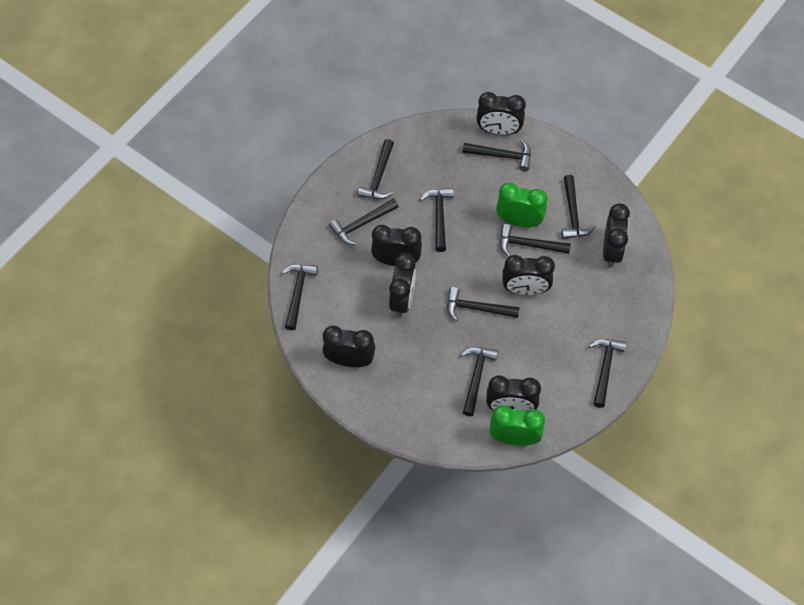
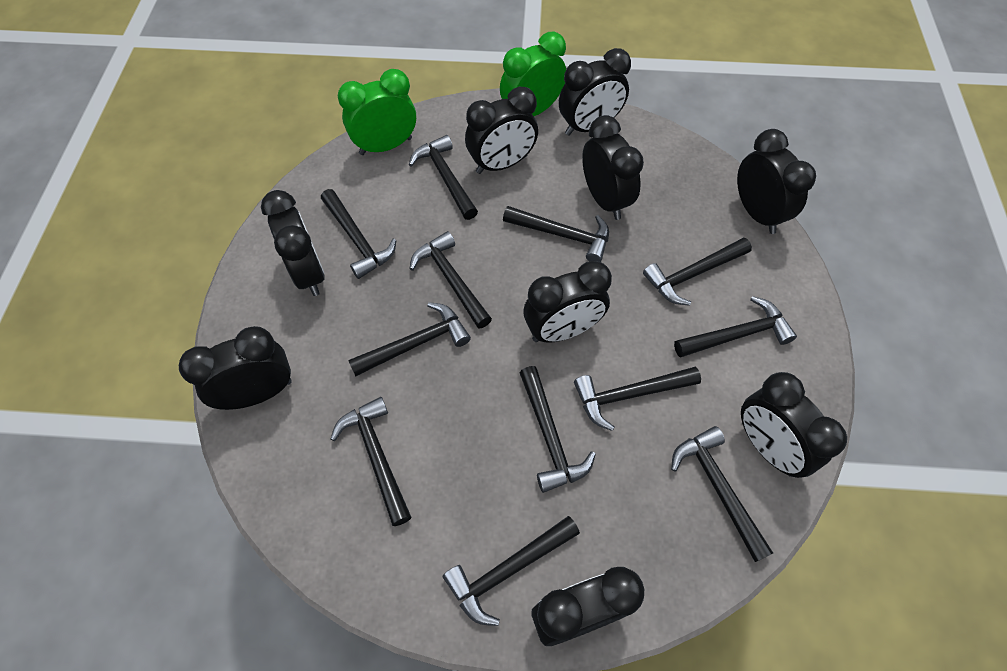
black clock: [322,326,375,367] [371,225,422,266] [389,253,416,317] [476,92,526,135] [486,375,541,411] [502,255,555,295] [603,203,630,268] = 7 -> [179,326,292,410] [261,190,325,296] [465,87,538,174] [524,261,612,343] [532,567,644,646] [559,48,631,136] [582,115,644,220] [737,129,816,234] [741,372,847,478] = 9
black hammer: [282,264,318,330] [329,198,399,245] [358,139,394,199] [420,188,454,252] [447,287,520,322] [461,347,498,416] [463,140,531,171] [500,224,571,257] [561,175,595,239] [589,339,626,408] = 10 -> [321,189,397,279] [331,397,411,526] [348,302,471,376] [409,135,478,220] [409,231,492,329] [443,516,580,626] [503,206,609,262] [520,366,596,493] [574,366,701,431] [643,237,752,306] [671,426,773,562] [674,296,797,358] = 12

